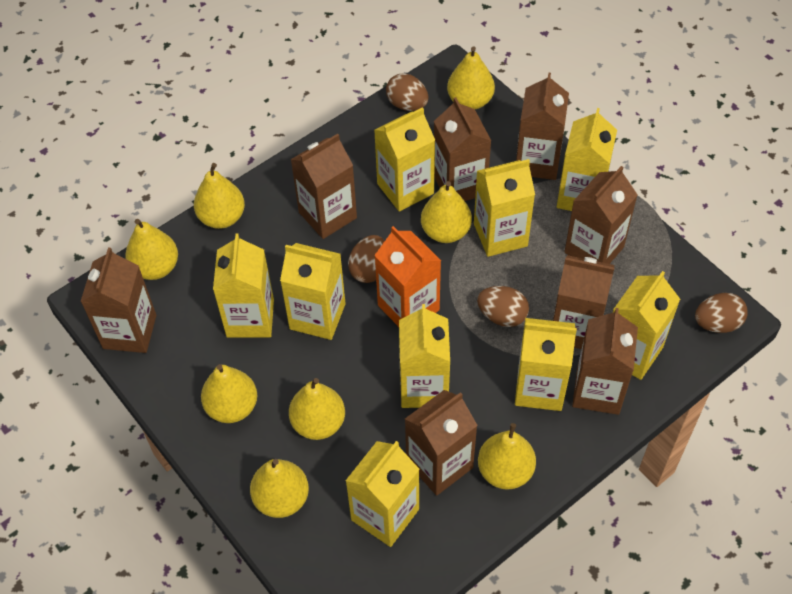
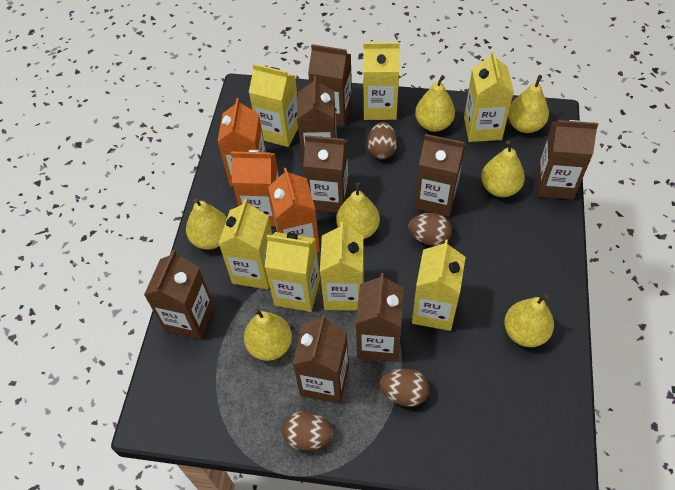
orange carton: [374,226,441,327] = 1 -> [218,98,266,186] [231,150,279,227] [268,168,320,252] = 3
yellow carton: [213,233,274,338] [280,243,346,340] [346,441,419,547] [374,107,435,212] [399,304,450,408] [474,159,535,257] [515,318,577,411] [557,108,617,211] [613,271,680,380] = 9 -> [219,199,272,289] [249,63,298,147] [265,232,320,312] [320,222,364,311] [363,42,400,120] [412,239,465,331] [464,51,514,142] = 7
yellow pear: [125,219,178,280] [194,163,245,229] [201,364,257,423] [250,459,309,518] [289,378,345,440] [421,181,472,243] [447,46,495,109] [478,423,536,490] = 8 -> [186,198,227,250] [244,309,292,361] [336,182,380,239] [415,75,455,132] [481,141,525,197] [504,294,554,347] [508,75,549,133] = 7

